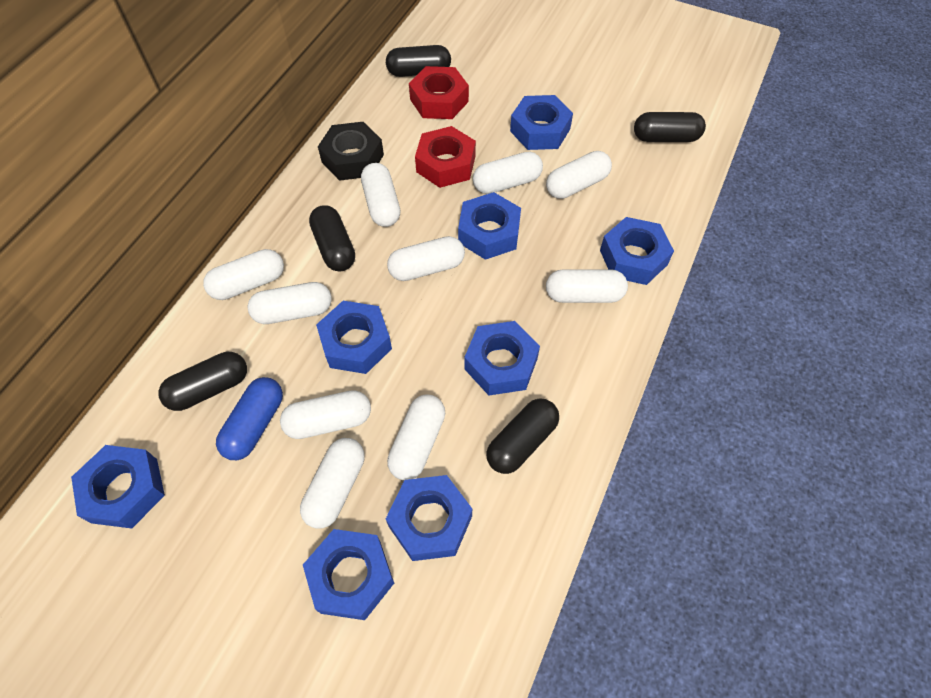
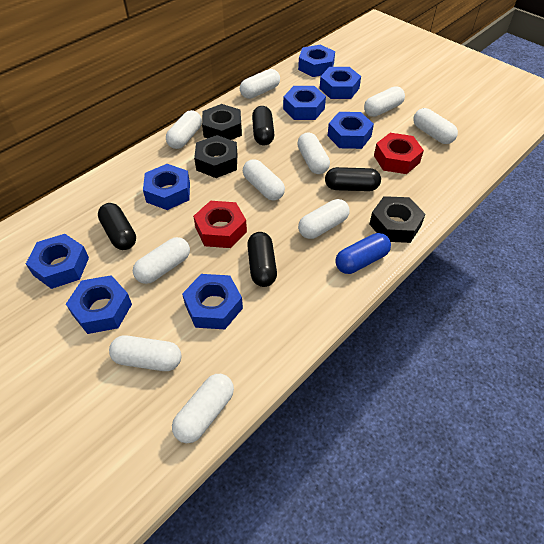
black capsule: [159,352,247,411] [309,205,355,271] [386,45,451,77] [486,398,559,474] [634,112,706,142] = 5 -> [98,203,136,250] [247,232,277,287] [252,106,274,146] [325,167,381,191] = 4
black nut: [318,122,384,181] = 1 -> [194,135,237,178] [202,104,242,140] [369,196,425,243] = 3

